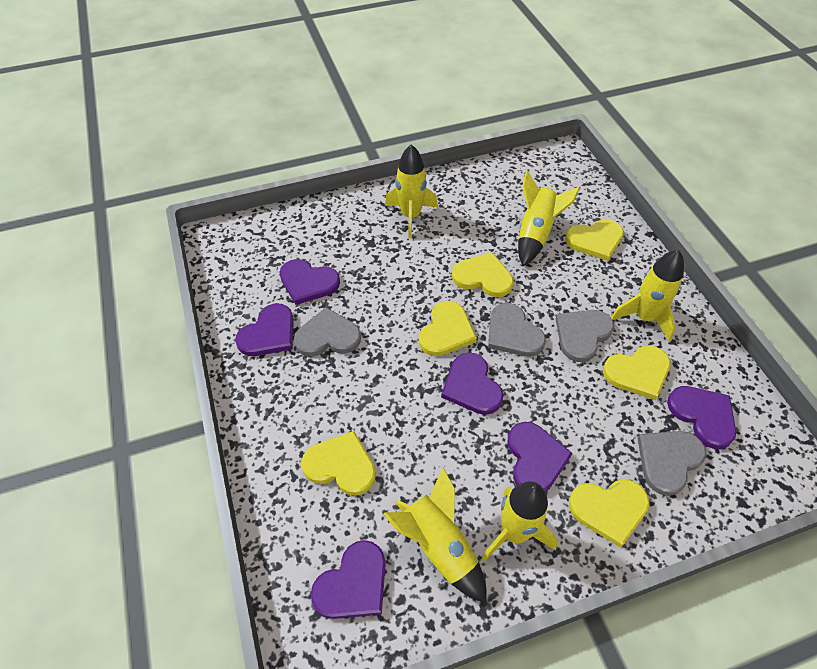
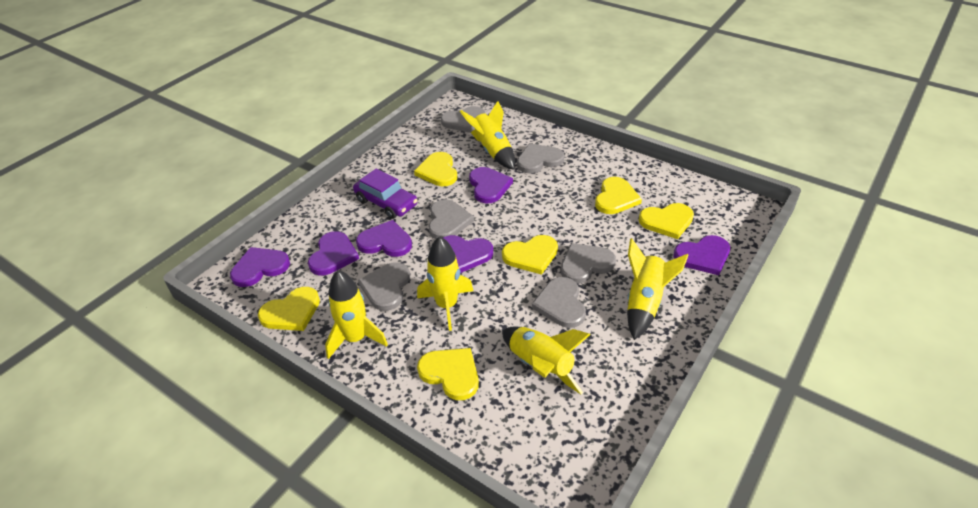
grey heart: [294,307,361,357] [488,303,546,357] [556,310,614,362] [638,431,706,496] = 4 -> [358,262,410,311] [429,199,474,239] [441,106,485,133] [517,143,565,174] [532,277,586,328] [561,243,616,284] = 6
purple car: none = 0 -> [353,169,418,219] = 1

